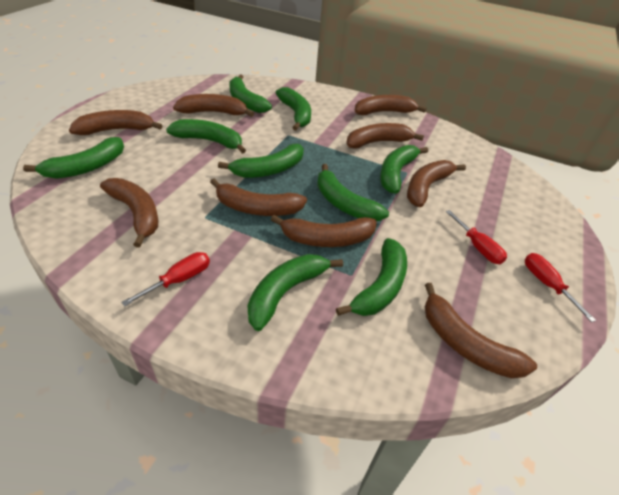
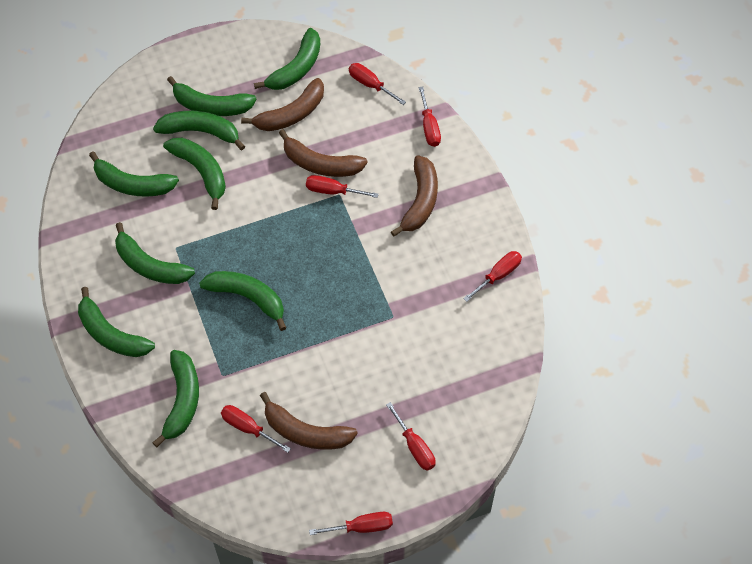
brown banana: [69,110,163,135] [100,178,158,248] [173,94,254,117] [210,179,307,216] [271,215,377,247] [346,123,424,149] [355,95,427,115] [407,160,466,207] [425,283,537,378] = 9 -> [241,78,324,131] [260,392,358,450] [279,129,368,177] [391,155,438,237] = 4
red screwdriver: [121,252,210,306] [446,210,507,264] [525,253,596,322] = 3 -> [221,405,291,453] [306,175,378,198] [309,512,393,535] [349,63,406,105] [386,402,435,471] [419,86,441,147] [463,251,522,302] = 7

